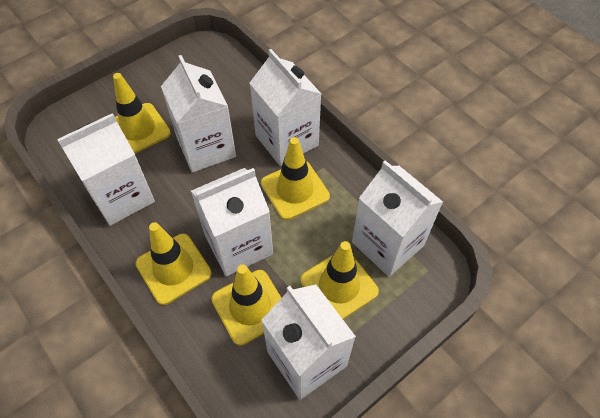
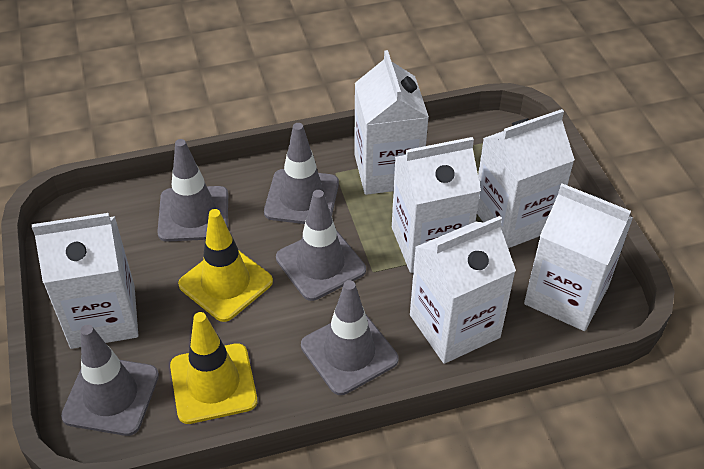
grey traffic cone: none = 0 -> [61,325,159,436] [157,139,228,242] [264,123,339,224] [276,190,366,301] [301,280,398,395] = 5
yellow traffic cone: [113,73,171,154] [136,222,212,305] [211,264,281,346] [261,137,330,220] [301,241,379,319] = 5 -> [170,312,257,424] [178,209,273,322] = 2

